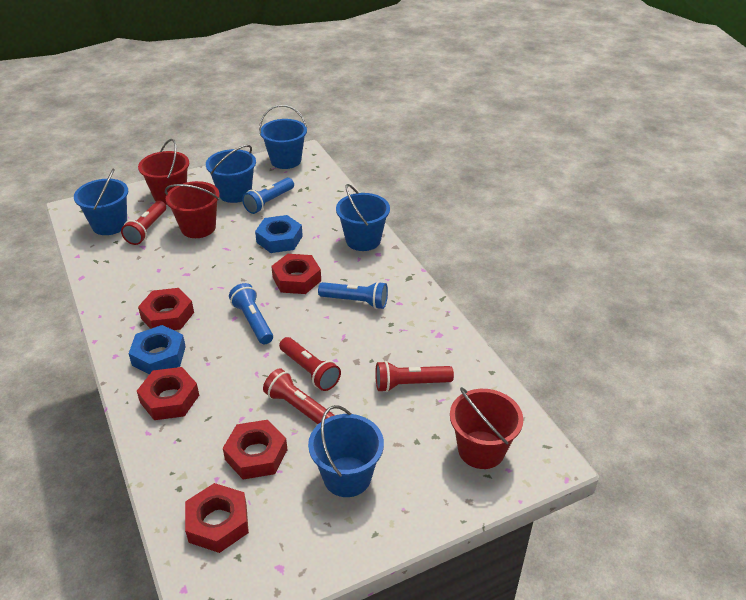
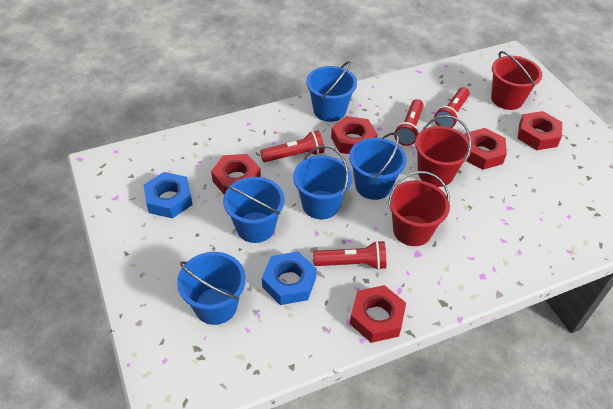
blue flashlight: [229,283,273,344] [242,178,294,214] [318,281,388,309] = 3 -> none = 0

